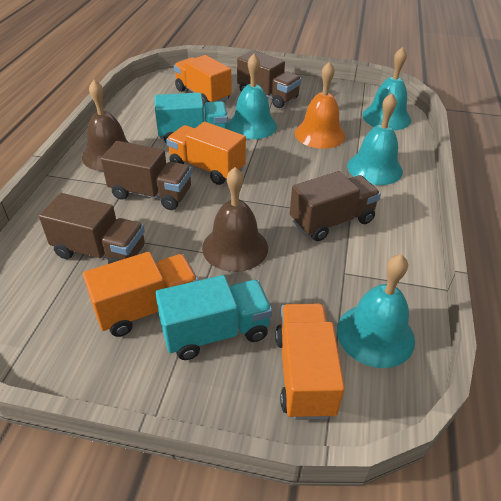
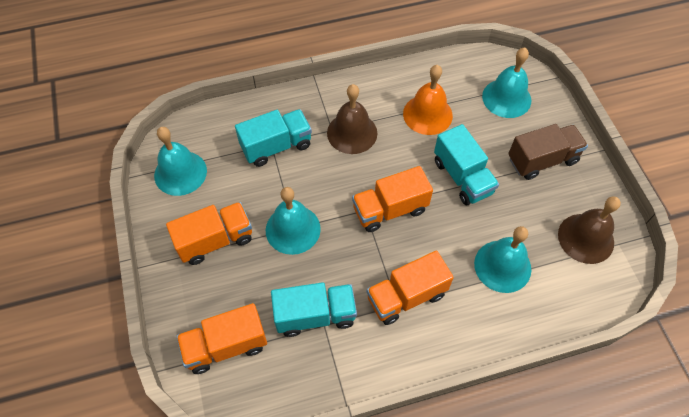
brown truck: [39,193,145,264] [101,141,192,210] [237,50,302,108] [290,171,381,241] = 4 -> [508,124,588,180] = 1
turquoise truck: [155,93,228,143] [155,275,272,360] = 2 -> [235,109,312,167] [271,282,357,337] [434,124,499,205] = 3

